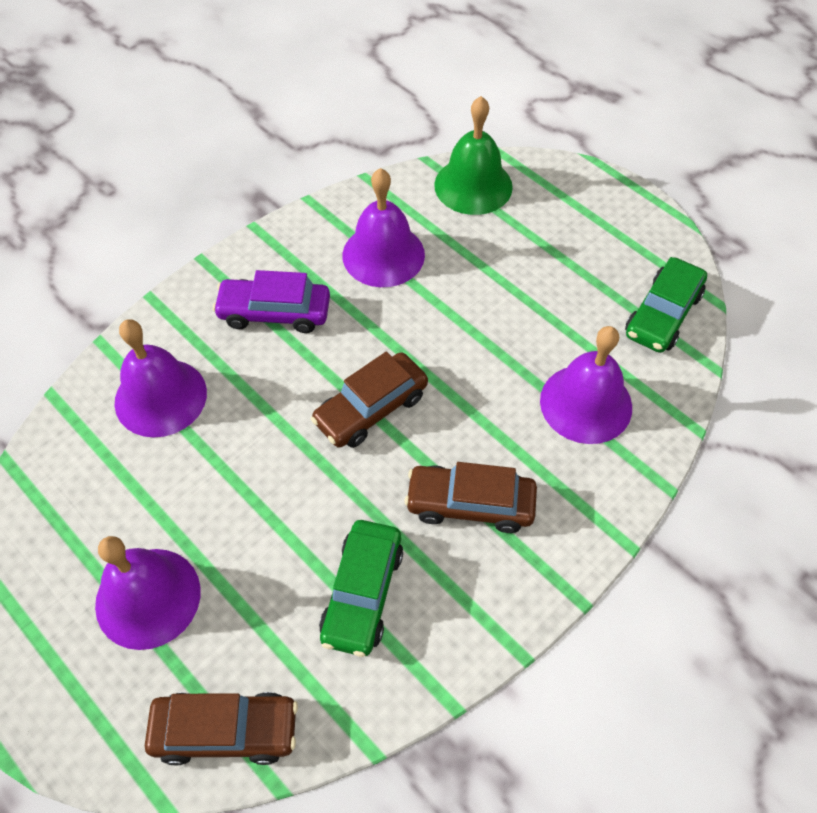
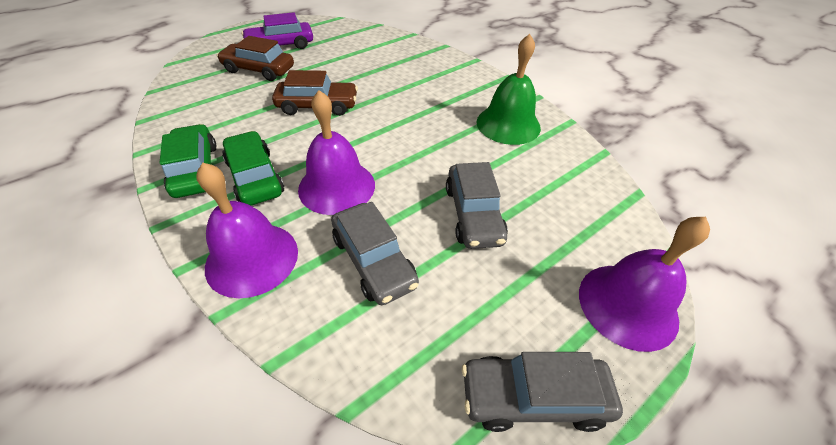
brown car: [145,692,298,765] [311,352,428,448] [405,462,537,533] = 3 -> [217,36,294,81] [272,70,358,116] = 2
grey car: none = 0 -> [331,202,419,305] [446,162,508,249] [462,352,623,432] = 3
purple bell: [95,536,201,650] [115,319,207,437] [343,168,425,287] [540,326,632,444] = 4 -> [196,162,298,298] [298,90,375,215] [579,217,710,352] = 3

